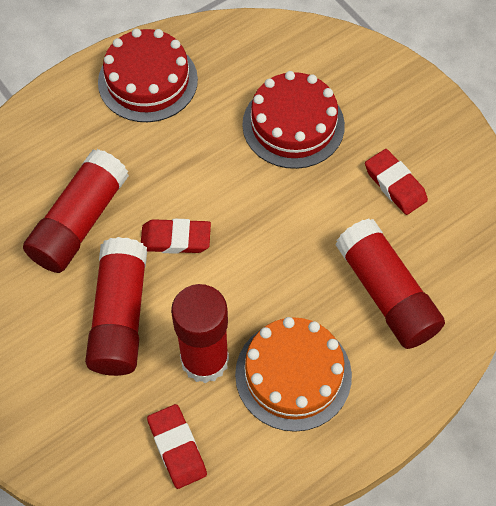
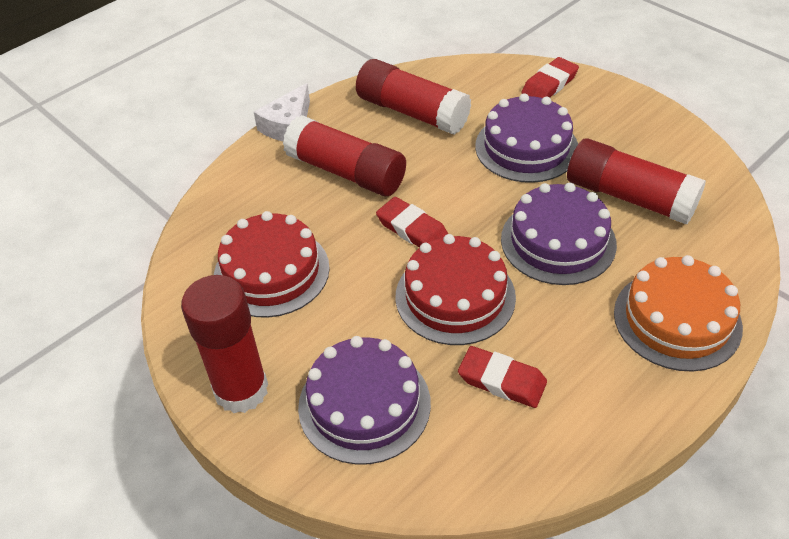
purple cake: none = 0 -> [298,336,431,465] [475,93,578,183] [501,183,617,285] = 3
white cheese: none = 0 -> [254,83,310,141] = 1

